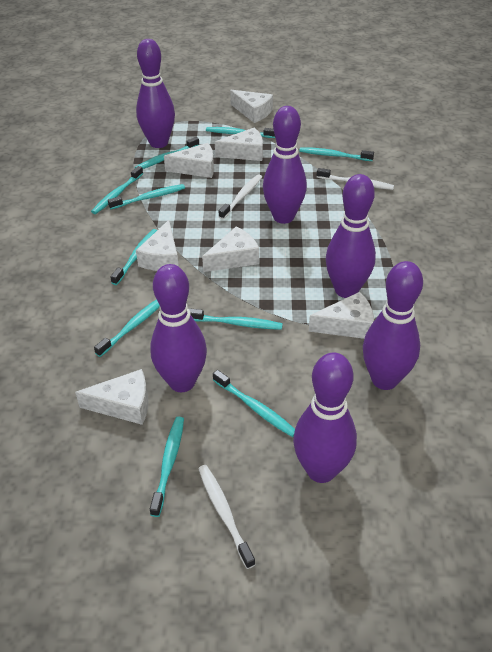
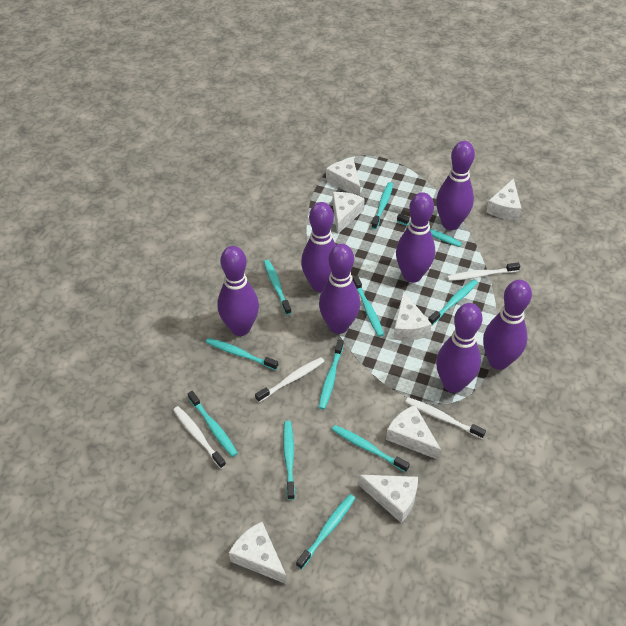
purple bowling pin: [136,39,175,148] [150,264,207,392] [263,106,307,224] [293,352,357,483] [326,174,376,298] [363,261,423,390] = 6 -> [218,246,259,336] [301,202,336,292] [319,244,360,334] [396,192,435,283] [436,141,475,230] [436,303,482,393] [483,280,532,370] = 7
turquoise toothbrush: [91,166,143,214] [94,299,160,357] [108,184,185,209] [110,229,157,285] [135,137,199,169] [150,416,184,517] [189,308,283,330] [206,127,275,138] [213,370,295,437] [299,147,374,161] = 10 -> [188,391,238,457] [206,338,278,370] [264,260,291,315] [283,421,295,500] [296,494,355,569] [319,340,344,410] [332,425,410,472] [353,275,384,337] [371,182,393,229] [397,214,462,247] [428,279,478,325] = 11
white toothbrush: [198,465,256,569] [219,174,262,219] [317,168,394,190] = 3 -> [173,406,226,469] [255,357,325,402] [405,397,486,439] [447,262,520,281] = 4

